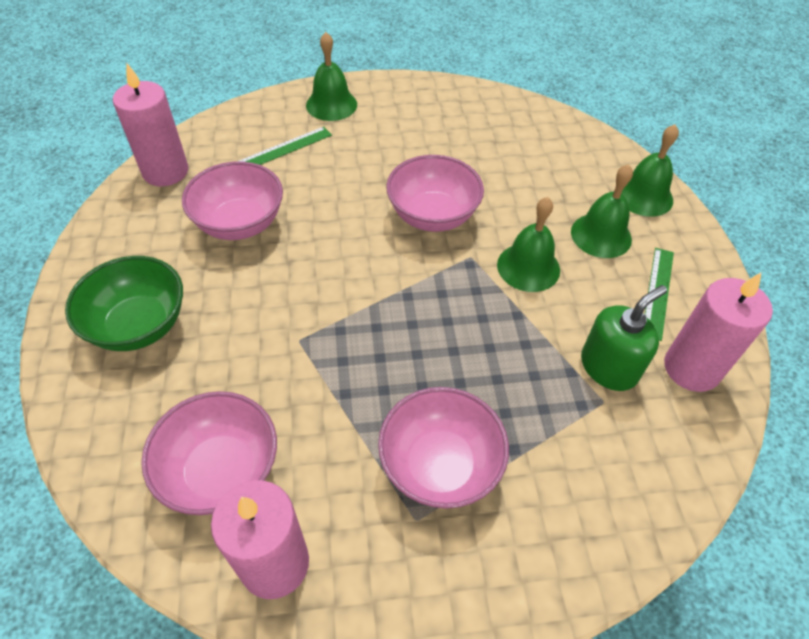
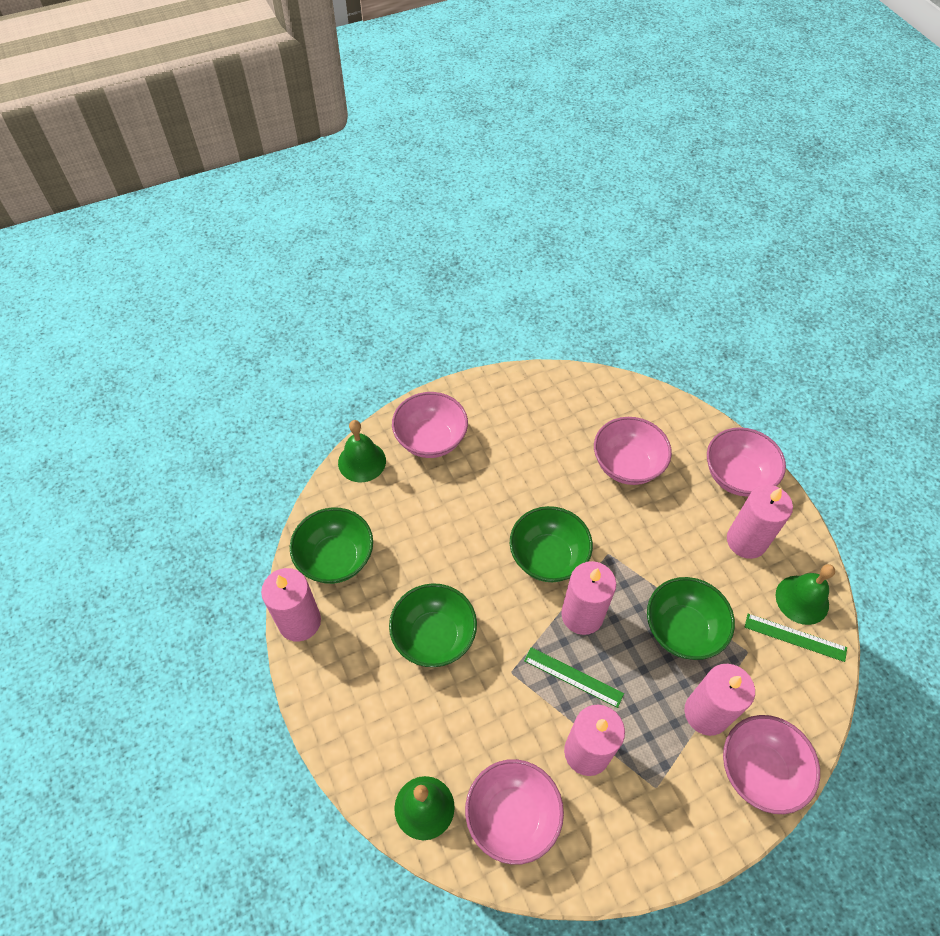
green bell: [306,32,357,121] [497,197,560,292] [571,164,633,258] [621,124,679,217] = 4 -> [338,420,386,482] [394,776,455,840] [776,564,835,625] = 3
green bowl: [65,256,183,351] = 1 -> [290,507,373,584] [389,583,477,667] [510,506,593,582] [647,577,735,660] = 4
green soap dispenser: [581,285,667,391] = 1 -> none = 0
pink bowl: [141,391,277,515] [182,161,283,240] [378,387,509,509] [386,155,484,232] = 4 -> [392,392,468,458] [465,759,564,865] [594,417,672,485] [707,427,786,497] [723,715,820,814] = 5
pink candle: [113,63,188,186] [211,480,309,599] [664,273,773,392] = 3 -> [261,568,321,642] [561,561,616,635] [564,704,625,776] [684,664,755,736] [727,485,793,559] = 5

